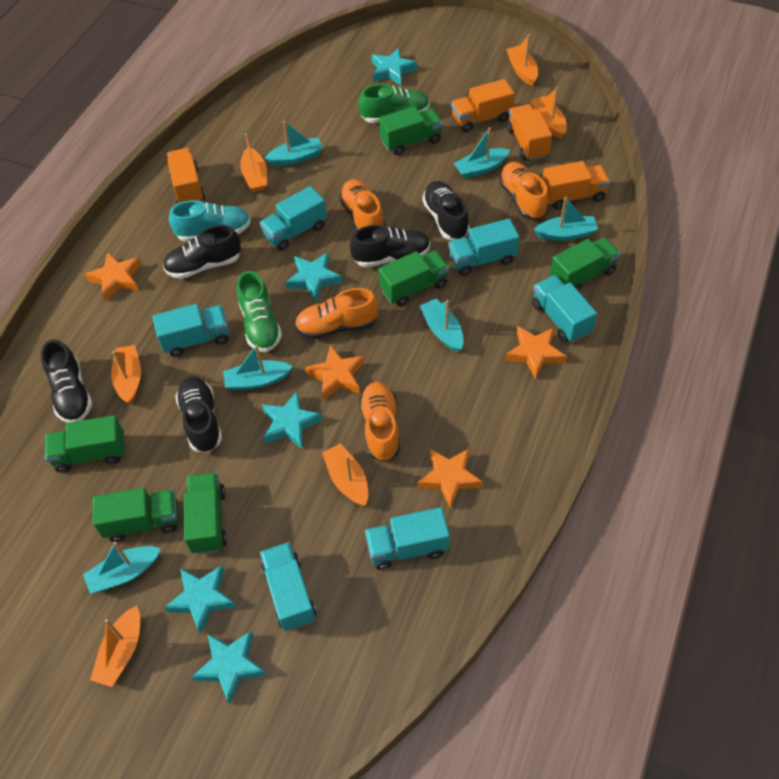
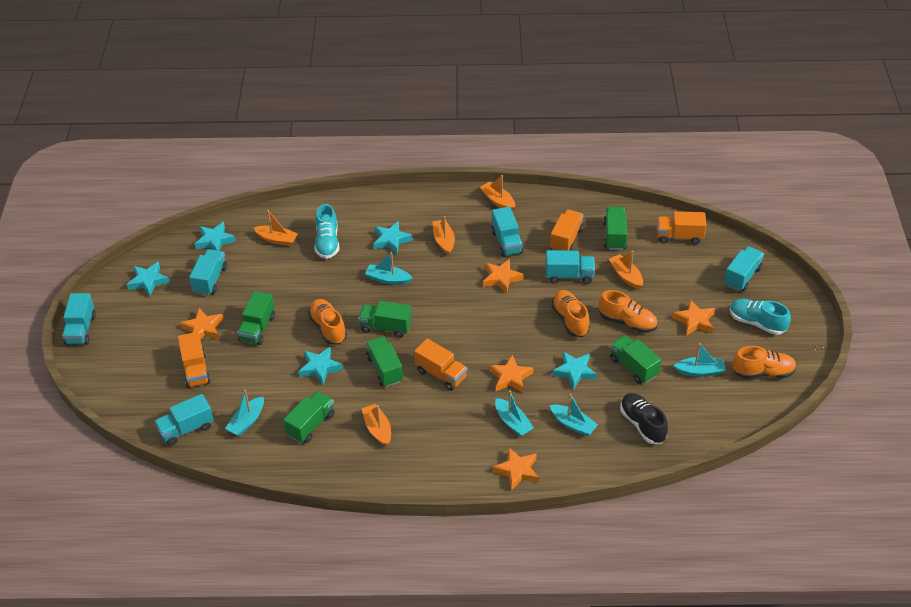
black shoe: [41,339,93,423] [163,225,241,279] [175,377,222,453] [350,225,430,267] [422,181,470,240] = 5 -> [620,393,668,444] = 1
green shoe: [237,271,282,352] [359,84,430,123] = 2 -> none = 0
orange boat: [90,606,140,687] [111,345,141,404] [240,133,267,192] [322,443,368,506] [506,34,538,86] [530,87,567,139] = 6 -> [254,210,298,246] [362,404,391,447] [433,216,455,255] [480,175,515,211] [609,251,643,289] = 5
orange star: [85,252,142,301] [305,345,364,400] [417,448,483,509] [505,326,567,379] = 4 -> [180,308,224,339] [483,259,524,294] [489,355,533,393] [493,448,539,491] [672,299,715,336] = 5
turquoise boat: [83,542,161,594] [223,345,293,390] [265,121,323,166] [420,299,464,352] [454,127,510,179] [534,197,598,241] = 6 -> [225,390,264,436] [365,252,413,285] [495,391,534,436] [550,394,598,436] [673,343,726,377] = 5
turquoise shoe: [169,200,251,242] = 1 -> [315,204,339,259] [730,299,791,335] = 2

